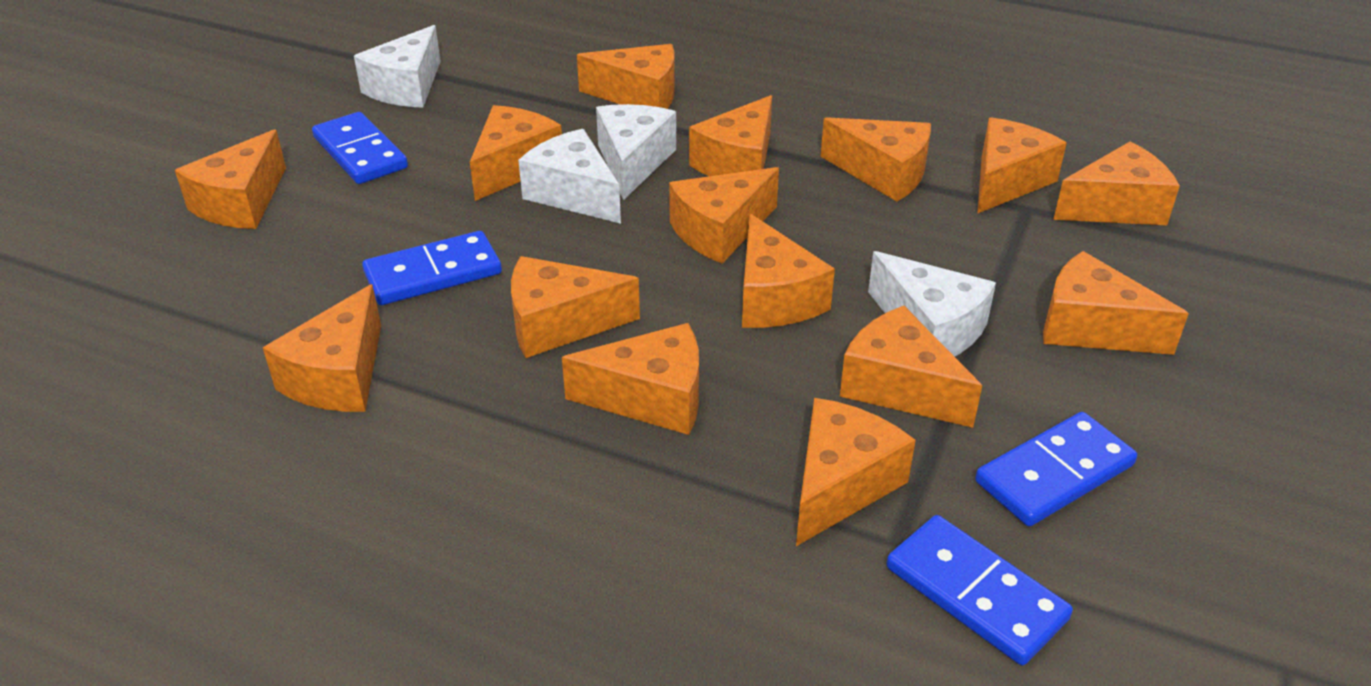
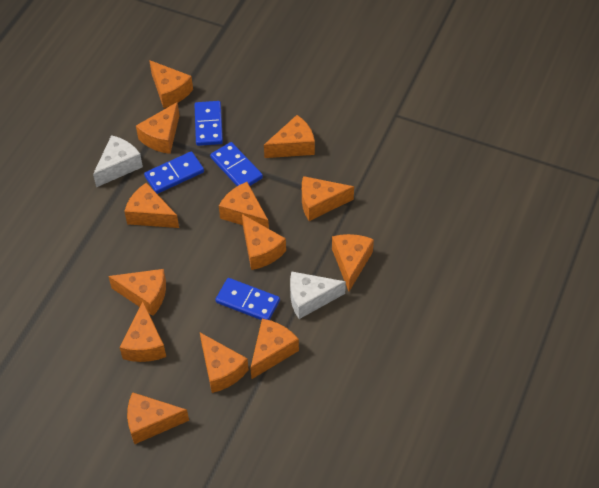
orange cheese: [175,129,286,229] [263,284,381,412] [470,105,562,201] [511,256,640,358] [562,323,699,435] [577,44,675,109] [669,167,779,263] [689,95,772,176] [742,214,835,328] [796,398,916,546] [820,117,931,201] [840,306,982,428] [977,117,1067,214] [1043,251,1189,355] [1053,141,1180,225] = 15 -> [108,269,166,316] [120,302,166,362] [124,183,179,228] [127,392,189,445] [136,102,180,154] [149,60,193,108] [200,333,249,393] [219,182,269,229] [242,214,286,270] [250,319,299,379] [264,115,315,158] [302,176,354,221] [332,234,374,291] = 13
white cheese: [354,25,441,108] [518,129,621,224] [596,104,676,200] [868,251,996,357] = 4 -> [93,135,143,187] [290,271,346,319] = 2

